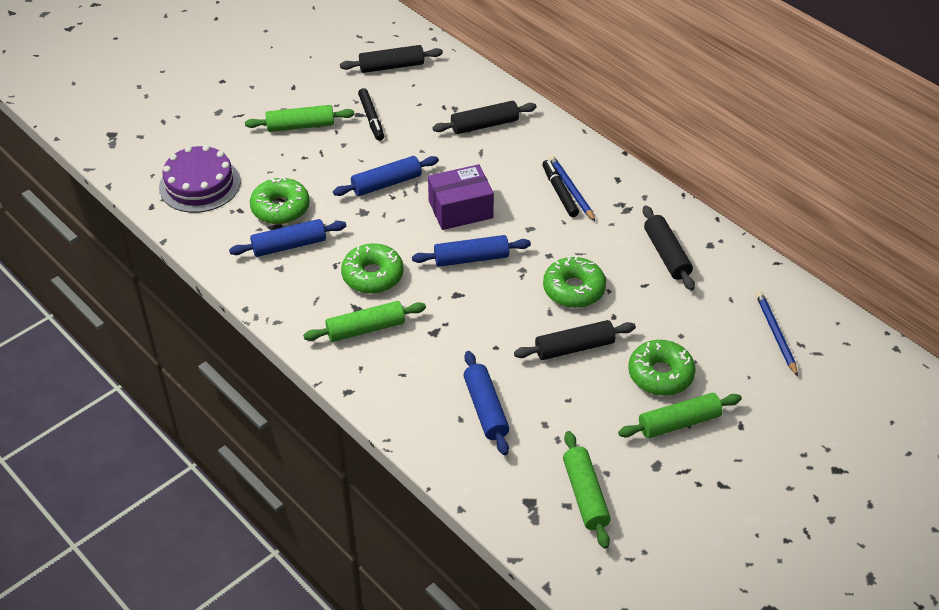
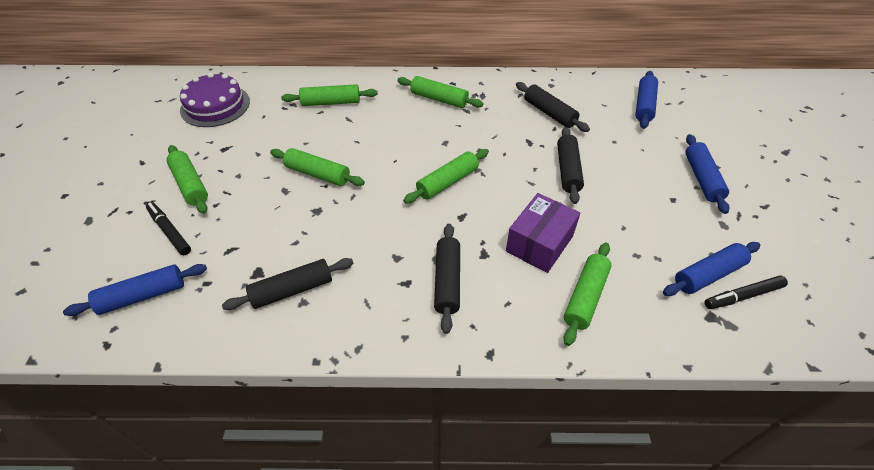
blue pencil: [549,155,595,221] [756,292,798,377] = 2 -> none = 0
green donut: [250,177,310,224] [341,243,404,294] [543,256,606,308] [628,340,696,396] = 4 -> none = 0
green rolling pin: [245,105,355,132] [303,301,426,342] [563,431,611,549] [618,393,742,438] = 4 -> [167,145,208,214] [270,148,365,186] [281,84,378,106] [397,76,484,108] [403,149,489,203] [563,243,612,346] = 6

